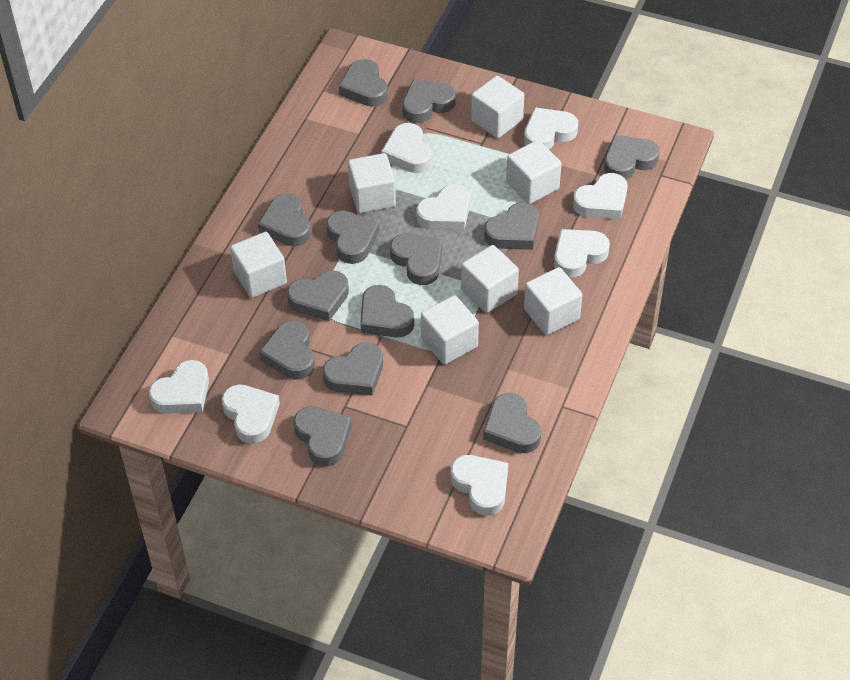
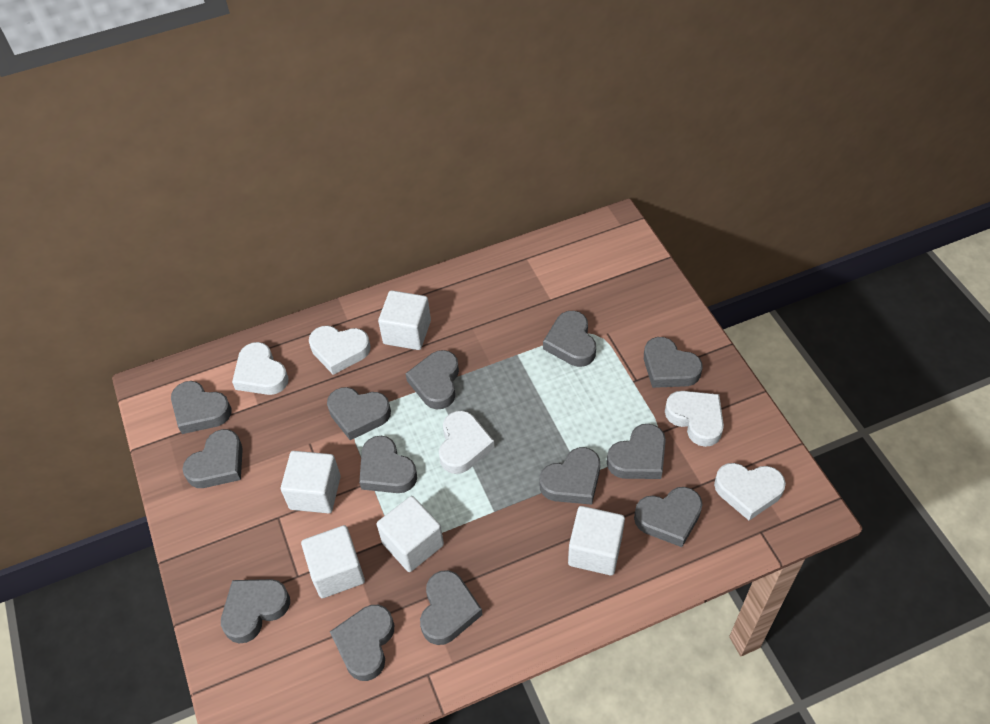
white cube: [230,232,287,298] [348,153,396,213] [421,295,479,365] [461,245,519,313] [471,76,524,138] [506,140,562,204] [524,267,582,335] = 7 -> [281,451,341,514] [301,525,365,598] [376,496,444,572] [378,290,431,350] [568,506,625,575] = 5
white heart: [149,360,209,414] [222,384,280,444] [381,123,432,173] [416,184,470,231] [451,455,508,516] [524,107,578,149] [554,229,610,278] [573,173,628,220] = 8 -> [232,342,288,395] [309,326,370,375] [439,411,495,474] [665,391,724,447] [714,463,786,520] = 5

